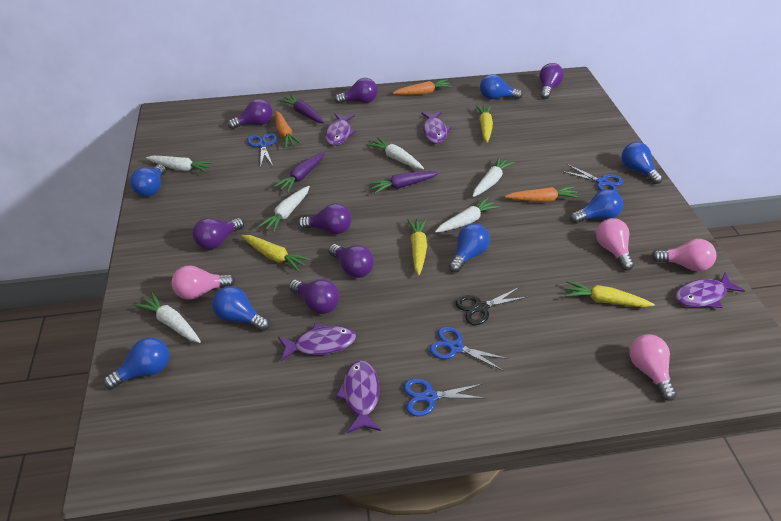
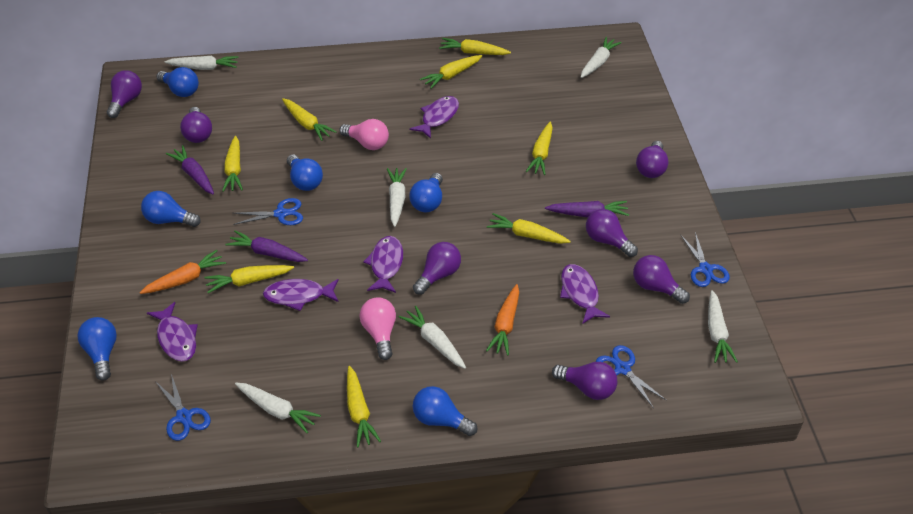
black scissors: [456,287,528,325] = 1 -> none = 0
blue light bulb: [104,337,169,389] [130,164,166,197] [212,286,270,331] [449,224,490,272] [480,74,523,99] [570,189,623,224] [621,142,663,184] = 7 -> [77,317,117,381] [141,191,201,227] [156,67,199,97] [287,154,323,191] [409,173,443,212] [413,386,478,436] = 6
orange carrot: [275,111,301,148] [393,79,452,95] [505,186,580,202] = 3 -> [140,250,226,294] [486,284,519,356] = 2
pink light bulb: [172,265,235,299] [596,218,634,271] [629,334,677,401] [652,239,716,271] = 4 -> [340,119,389,150] [359,297,396,360] = 2
yellow carrot: [242,235,311,272] [407,219,427,275] [476,105,493,143] [565,281,655,307] = 4 -> [204,265,294,293] [222,136,243,192] [282,98,336,141] [347,366,381,448] [420,55,482,88] [439,38,511,55] [487,213,571,244] [526,122,553,175] = 8

